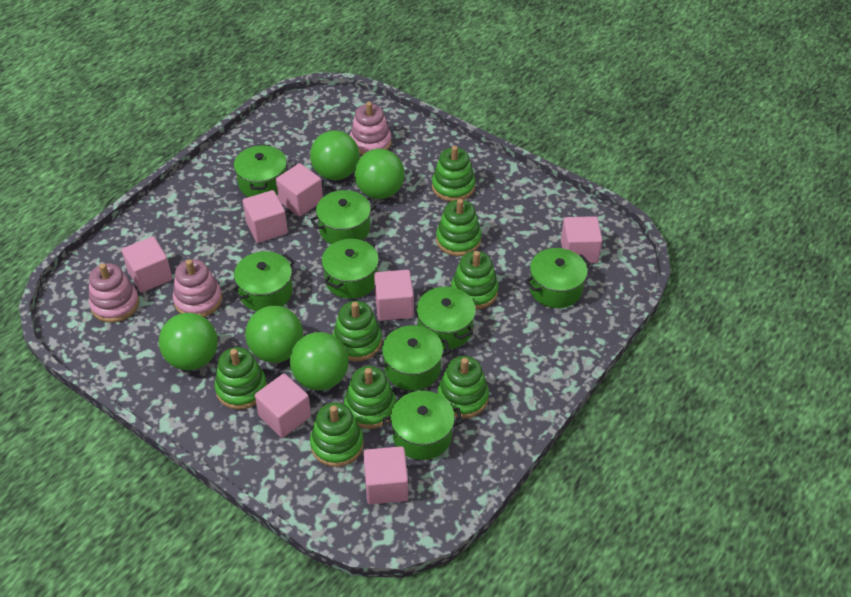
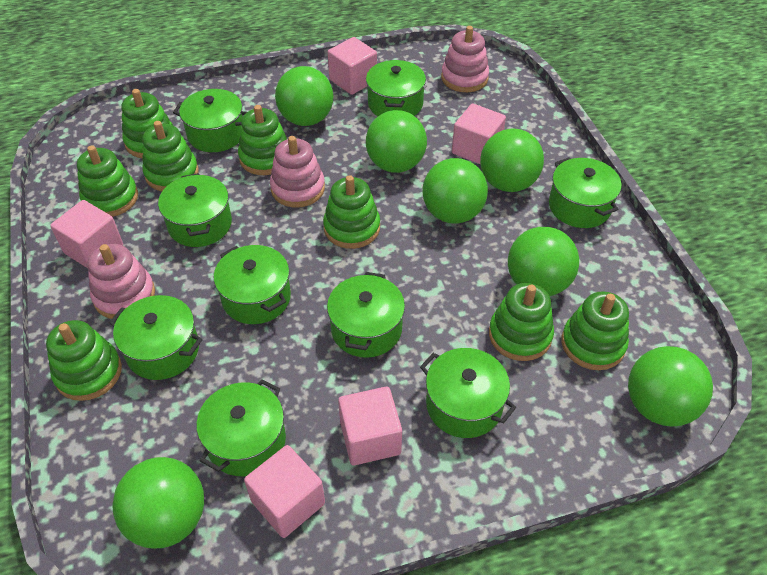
green ball: [159,313,218,370] [245,306,303,363] [290,332,349,390] [310,130,360,180] [354,149,405,199] = 5 -> [112,457,204,549] [275,66,333,126] [366,110,427,173] [422,158,488,224] [480,128,544,192] [508,227,579,296] [628,346,713,427] = 7
green pot: [231,251,295,311] [234,145,287,197] [310,190,377,245] [322,238,379,299] [374,325,451,391] [383,391,463,460] [416,286,476,349] [525,248,591,308] = 8 -> [109,295,202,380] [158,173,232,247] [173,89,247,152] [196,379,286,476] [214,245,291,324] [327,272,405,358] [366,60,426,116] [420,348,516,438] [549,157,621,228] = 9
pink cube: [122,236,172,293] [243,190,288,243] [255,374,311,438] [276,163,323,217] [363,446,408,505] [374,270,414,321] [561,216,602,263] = 7 -> [50,200,123,268] [244,445,325,538] [328,37,377,95] [338,387,402,466] [452,104,506,165] = 5

